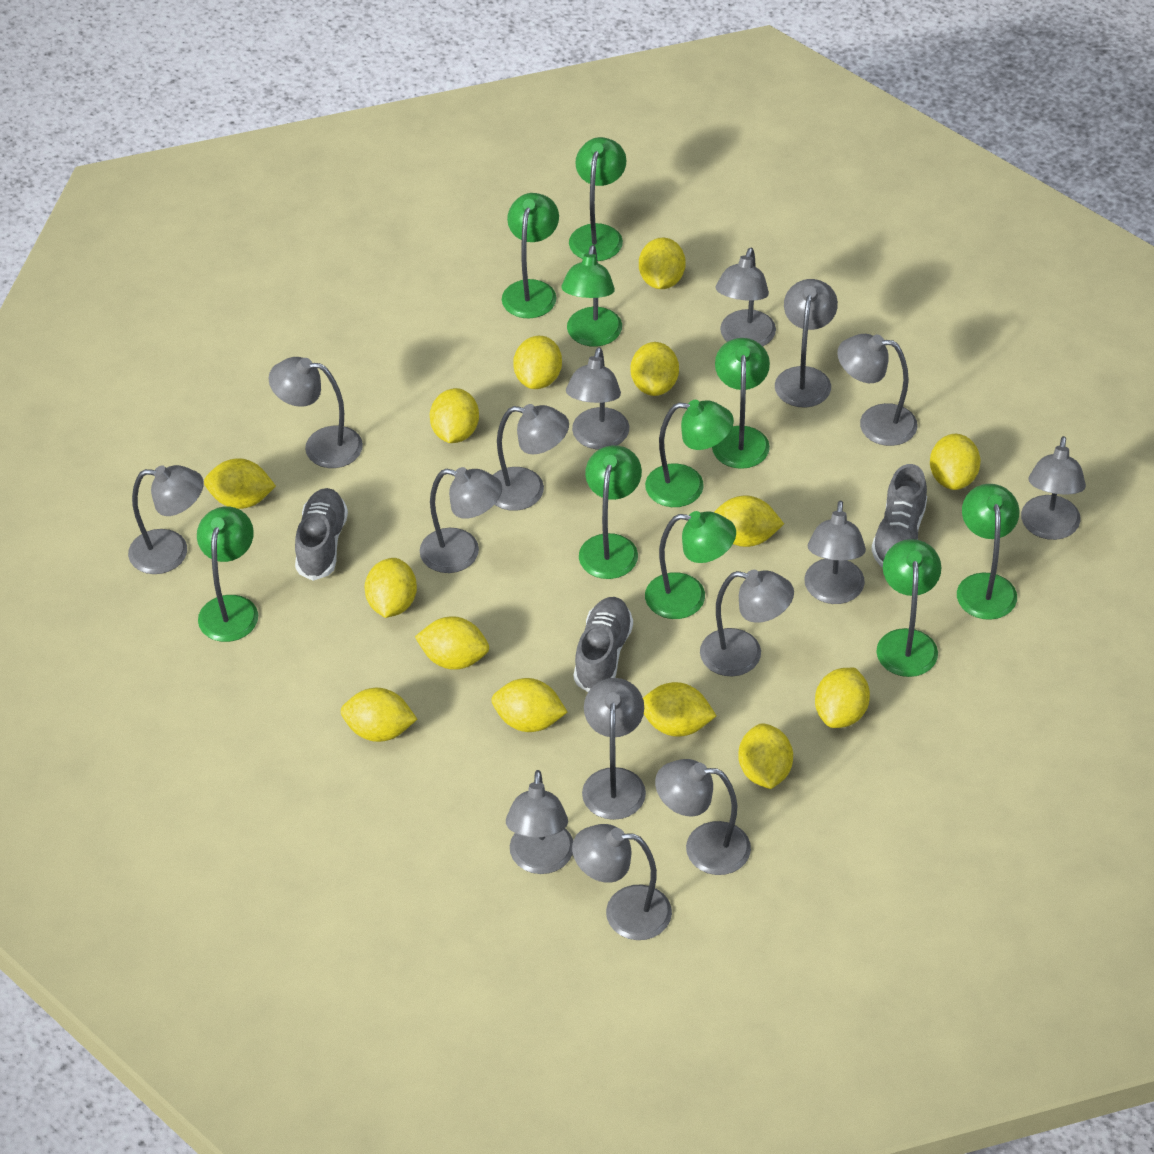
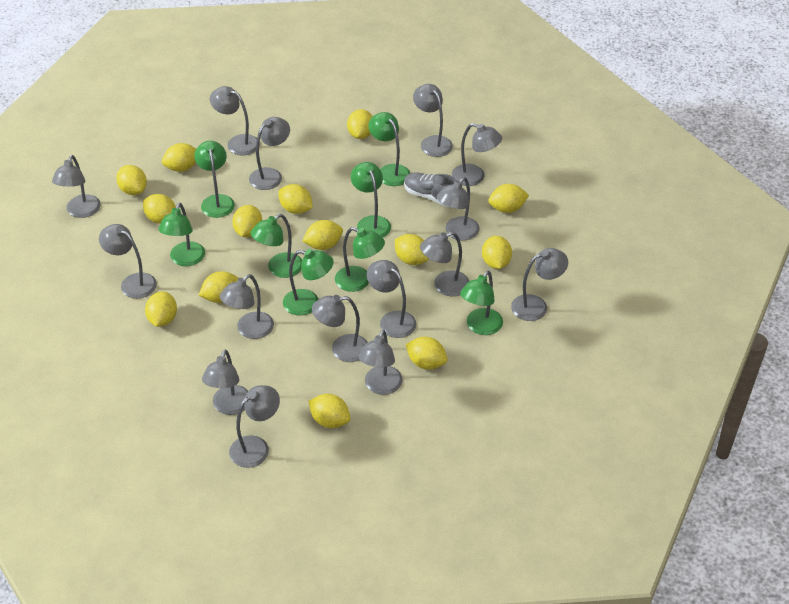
green lamp: [197,506,258,642] [502,193,559,318] [561,245,622,347] [569,137,627,261] [579,445,642,579] [645,400,734,507] [645,511,736,619] [712,338,770,469] [876,539,941,677] [957,484,1019,620] = 10 -> [158,203,205,266] [194,141,235,218] [251,214,302,278] [283,249,334,316] [335,227,385,292] [351,162,391,238] [369,112,410,186] [460,271,503,335] = 8
grey shoe: [295,488,348,581] [574,597,633,692] [871,464,927,568] = 3 -> [404,172,457,207] = 1

